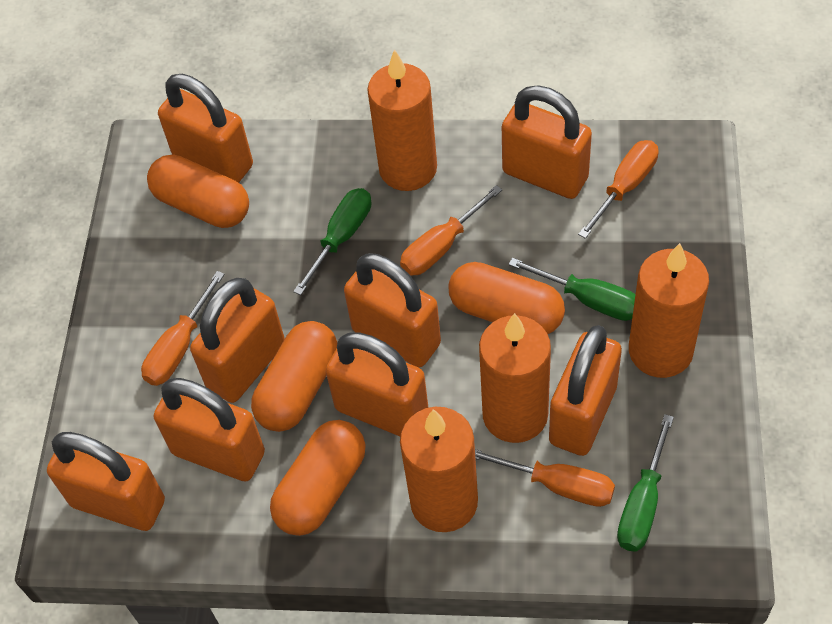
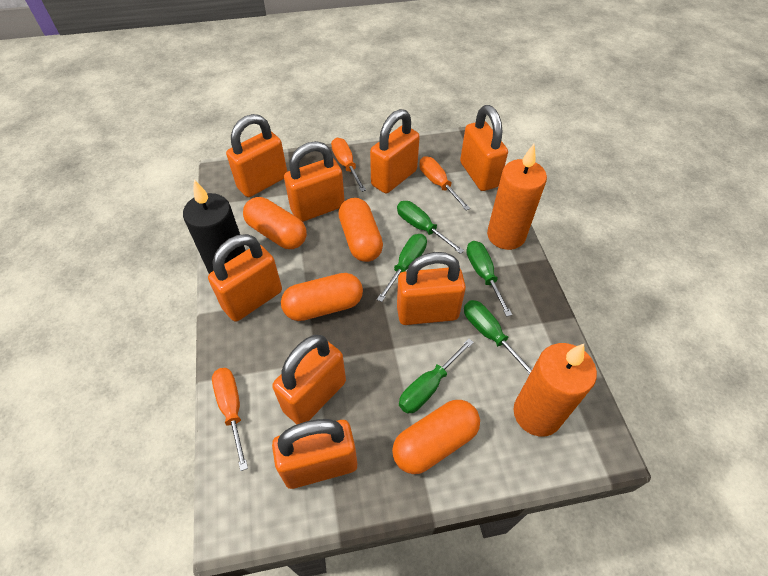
black candle: none = 0 -> [183,180,246,274] = 1
green screwdriver: [293,188,371,295] [509,258,636,321] [617,414,674,552] = 3 -> [377,234,427,302] [397,201,464,254] [399,339,474,414] [464,300,532,375] [466,241,512,317] = 5
orange candle: [367,49,437,191] [400,407,478,532] [479,313,551,443] [629,243,709,378] = 4 -> [487,144,547,250] [513,343,597,436] = 2
orange screwdriver: [141,271,225,386] [400,185,502,276] [475,449,615,507] [578,140,659,239] = 4 -> [212,368,248,471] [331,138,366,192] [419,156,470,210] = 3

